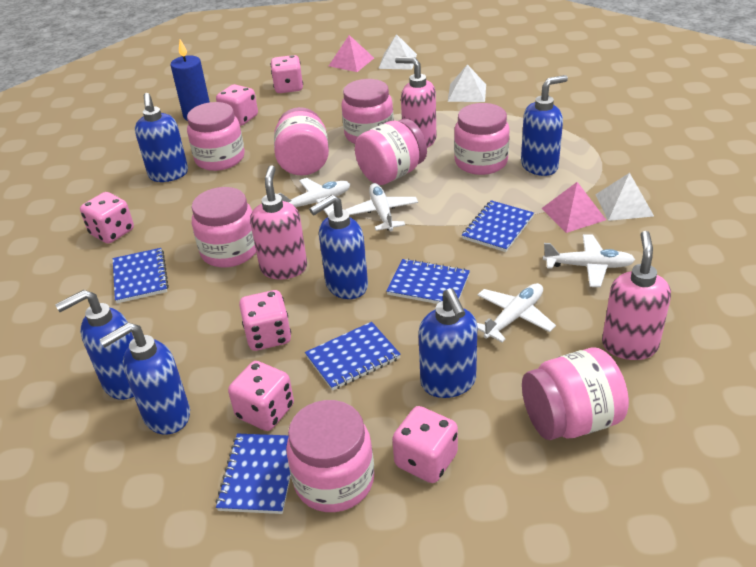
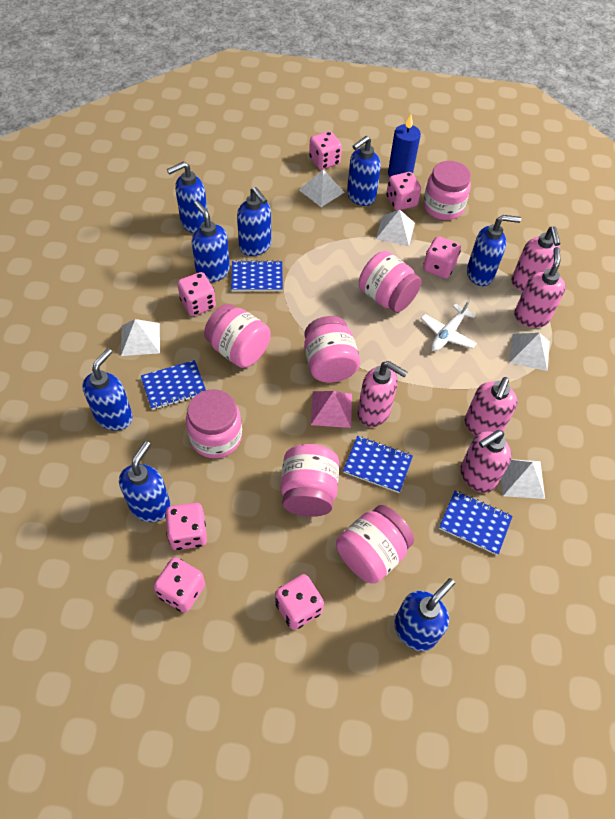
blue notebook: [113,248,169,303] [216,434,291,514] [305,322,401,391] [386,259,470,304] [462,200,534,252] = 5 -> [141,360,206,410] [231,260,283,291] [343,436,413,493] [439,491,513,555] = 4
blue soap dispenser: [55,290,134,400] [99,322,190,435] [135,93,188,182] [309,195,368,299] [418,288,477,398] [521,75,568,176] = 6 -> [82,348,133,431] [119,441,171,522] [167,162,207,233] [192,201,230,282] [237,187,271,256] [347,136,381,206] [394,578,455,651] [467,215,521,286] = 8
pink dice: [80,192,134,244] [216,84,258,126] [228,361,294,431] [239,290,291,351] [271,55,303,93] [392,406,458,483] = 6 -> [153,557,205,613] [165,503,207,550] [177,272,216,316] [275,574,324,630] [309,131,342,170] [386,172,421,210] [423,236,461,279] = 7
pink jar: [187,102,245,171] [191,187,256,267] [274,107,329,176] [286,400,374,512] [341,79,394,144] [355,119,427,185] [454,103,509,175] [522,348,629,440] = 8 -> [186,389,242,458] [204,304,271,368] [281,444,339,517] [304,316,360,383] [336,505,414,584] [359,251,421,313] [423,161,471,220] = 7
pink pyramid: [329,35,374,72] [541,182,606,233] = 2 -> [311,391,352,428] = 1
pink soap dispenser: [250,165,307,279] [395,57,436,148] [602,231,671,360] = 3 -> [358,361,408,427] [461,430,512,493] [464,377,518,436] [512,227,561,291] [514,247,566,328] = 5
white plane: [278,178,350,215] [345,183,418,231] [477,283,556,342] [543,234,635,287] = 4 -> [421,300,477,351] = 1
white pyramid: [378,34,417,70] [448,64,486,102] [595,173,654,221] = 3 -> [121,319,160,356] [299,169,345,207] [376,209,415,246] [501,459,545,499] [509,333,550,371] = 5

